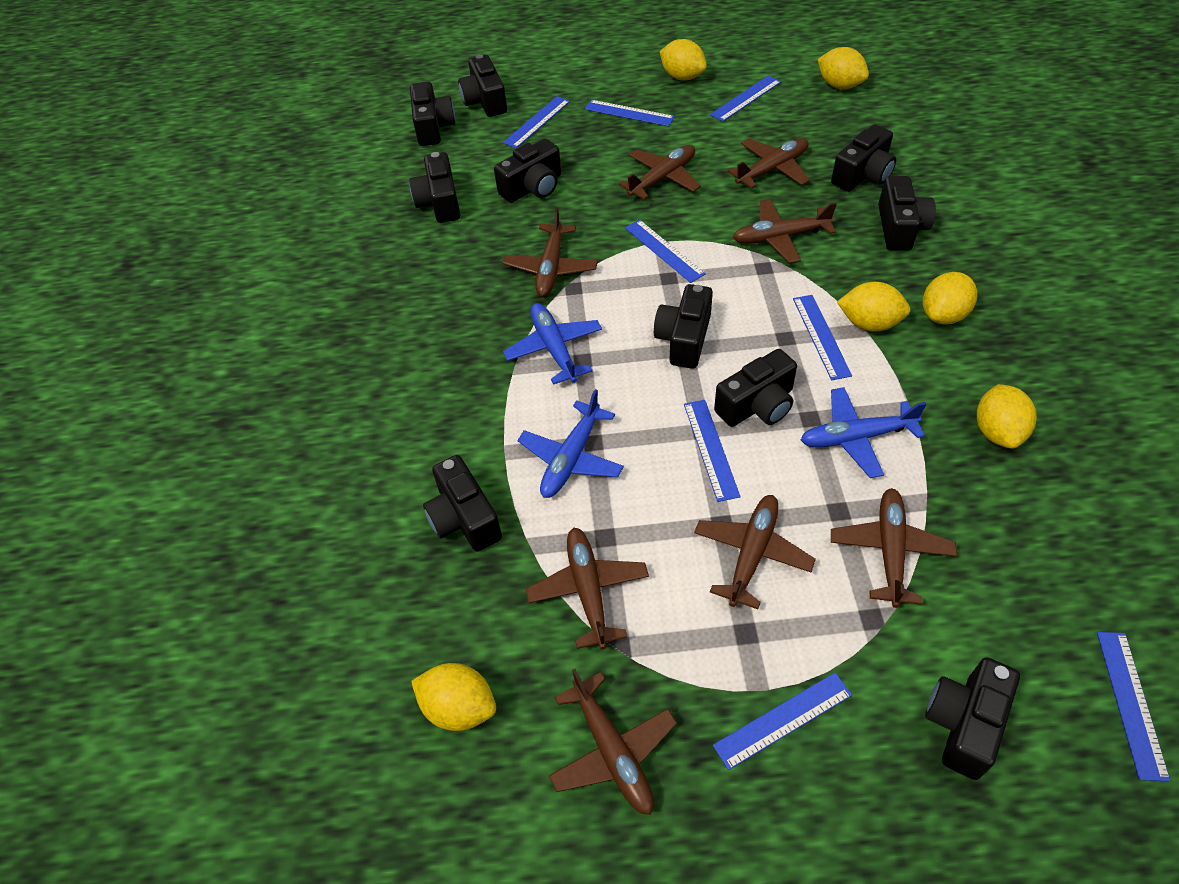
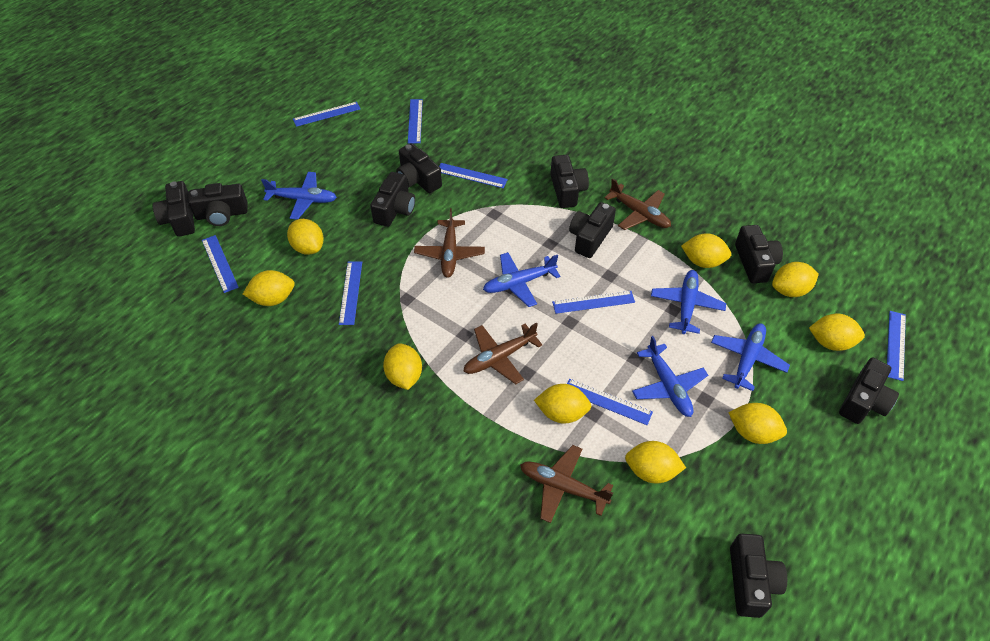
black camera: [409,152,460,223] [410,81,455,146] [423,455,502,552] [458,54,507,117] [494,139,561,203] [654,284,713,369] [714,349,797,427] [831,124,896,192] [878,176,936,251] [925,657,1020,780] = 10 -> [153,181,195,237] [188,183,248,226] [370,172,415,227] [396,143,442,193] [550,155,589,208] [569,202,616,258] [730,534,787,618] [735,225,783,283] [839,358,899,424] = 9
blue plane: [503,303,602,385] [518,389,624,498] [801,387,927,478] = 3 -> [261,172,337,219] [483,252,560,307] [632,336,708,417] [651,270,726,334] [711,323,790,391] = 5
brown plane: [503,207,598,297] [526,528,649,649] [548,669,677,815] [618,145,701,200] [694,495,816,609] [727,138,810,189] [733,199,837,263] [831,488,957,608] = 8 -> [414,208,485,278] [463,323,542,384] [520,445,613,523] [604,179,671,230] = 4
yellow lemon: [411,663,496,731] [660,39,707,81] [817,47,869,89] [837,282,910,332] [923,272,977,325] [977,384,1037,448] = 6 -> [243,270,295,306] [287,219,324,255] [383,343,422,390] [534,384,592,423] [625,441,686,484] [681,233,731,268] [728,403,787,444] [772,262,819,297] [809,313,865,351] = 9

